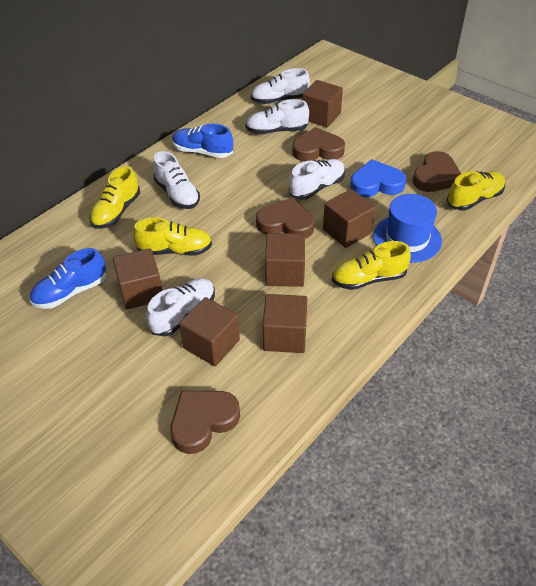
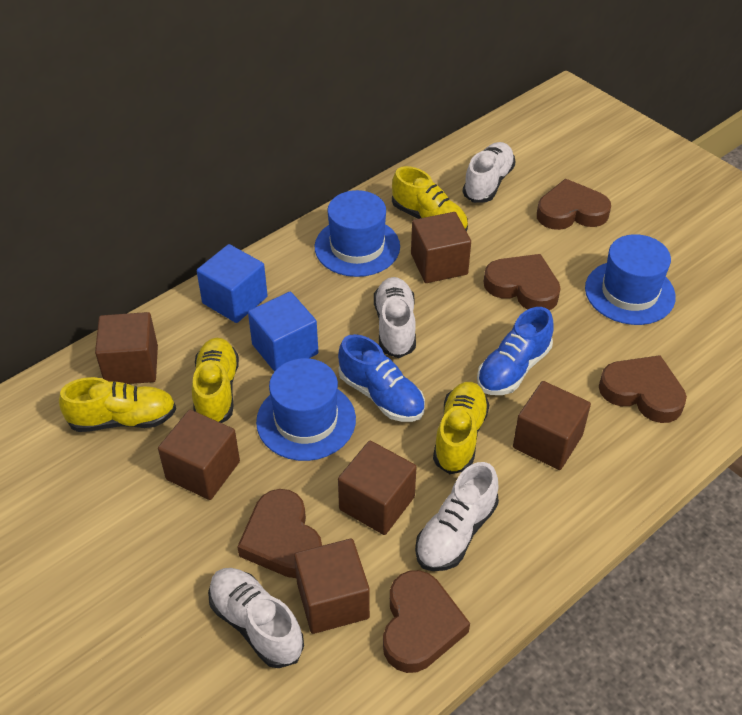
blue cube: none = 0 -> [197,244,268,323] [248,292,318,372] = 2
blue hat: [373,194,442,263] = 1 -> [256,358,356,461] [315,190,400,277] [585,234,676,325] = 3
blue heart: [350,159,406,197] = 1 -> none = 0
brown heart: [170,391,240,454] [256,198,314,239] [292,127,345,162] [413,151,461,192] = 4 -> [237,489,322,578] [383,570,470,673] [484,254,561,310] [537,179,611,230] [599,355,687,423] = 5
white shoe: [146,278,215,337] [153,151,200,209] [245,99,309,134] [251,68,310,104] [289,159,345,200] = 5 -> [208,568,304,668] [374,277,416,358] [415,462,499,571] [463,142,516,203] = 4

